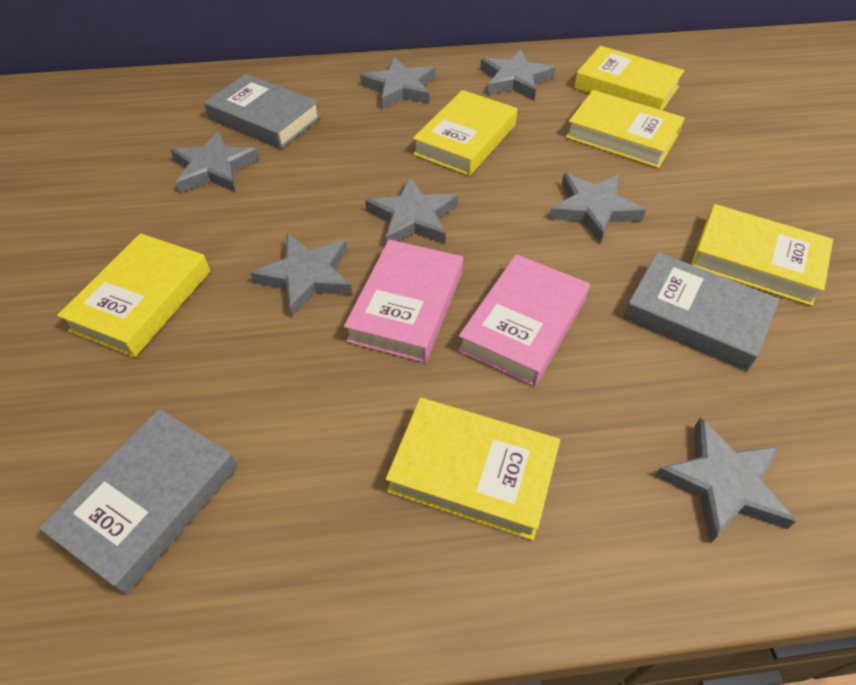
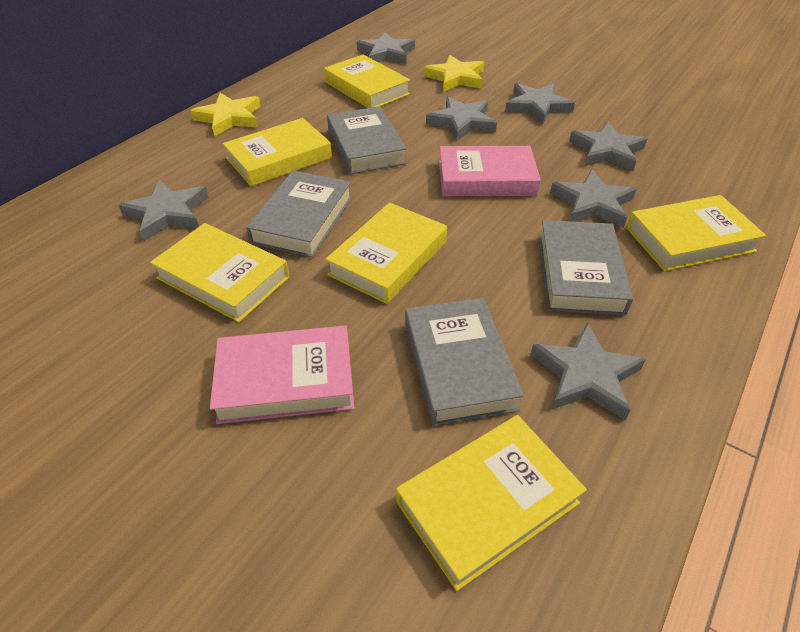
grey book: [39,409,238,595] [204,74,321,149] [623,252,780,371] = 3 -> [246,170,352,258] [327,106,407,174] [405,298,524,426] [539,220,633,315] = 4
yellow star: none = 0 -> [190,93,261,136] [423,55,484,92] = 2

